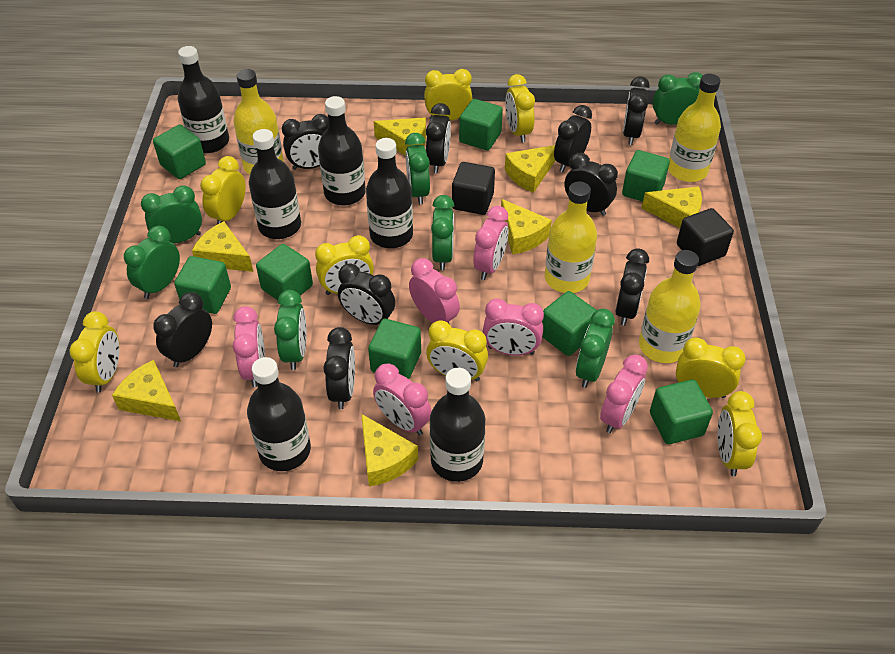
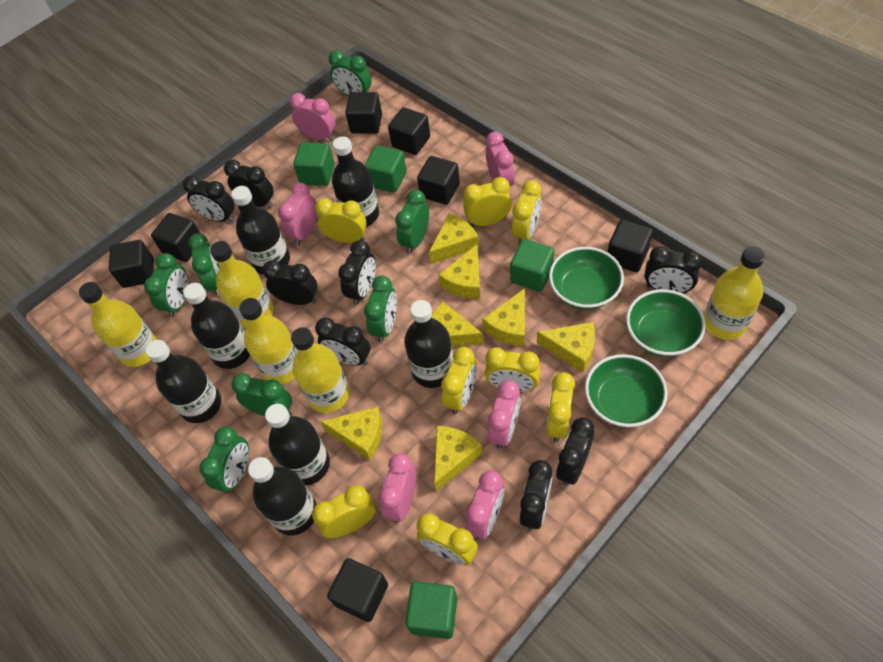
black bottle: [178,46,229,153] [247,357,311,471] [249,129,301,239] [318,96,366,205] [366,138,413,248] [430,368,485,482] = 6 -> [146,340,221,423] [183,283,250,369] [231,186,290,275] [248,457,317,535] [265,404,330,485] [332,136,379,227] [404,300,453,388] = 7
black clock: [153,292,212,368] [282,114,328,170] [323,327,355,409] [338,264,395,325] [426,103,451,173] [554,105,592,172] [564,153,618,216] [615,248,649,326] [623,76,650,145] = 9 -> [183,175,235,222] [224,160,274,208] [262,260,317,305] [315,317,370,366] [338,240,376,305] [520,460,553,530] [556,418,595,486] [644,246,702,293] = 8
black cube: [452,162,495,215] [677,208,734,266] = 2 -> [109,240,154,288] [151,213,200,262] [327,558,388,622] [345,92,382,134] [388,107,430,155] [417,156,460,205] [608,219,653,272] = 7
green bowl: none = 0 -> [549,247,624,310] [585,354,668,427] [626,289,706,357] = 3
green cube: [153,125,206,179] [174,256,231,314] [256,244,313,300] [368,319,421,379] [459,99,503,150] [542,291,596,356] [622,150,670,202] [650,379,713,444] = 8 -> [293,142,335,186] [365,145,407,193] [405,582,457,639] [510,239,554,292] = 4
yellow bottle: [233,69,284,174] [545,181,597,293] [639,250,701,363] [668,74,721,182] = 4 -> [79,282,157,367] [210,241,274,328] [239,298,298,384] [291,327,349,413] [704,246,765,340] = 5

